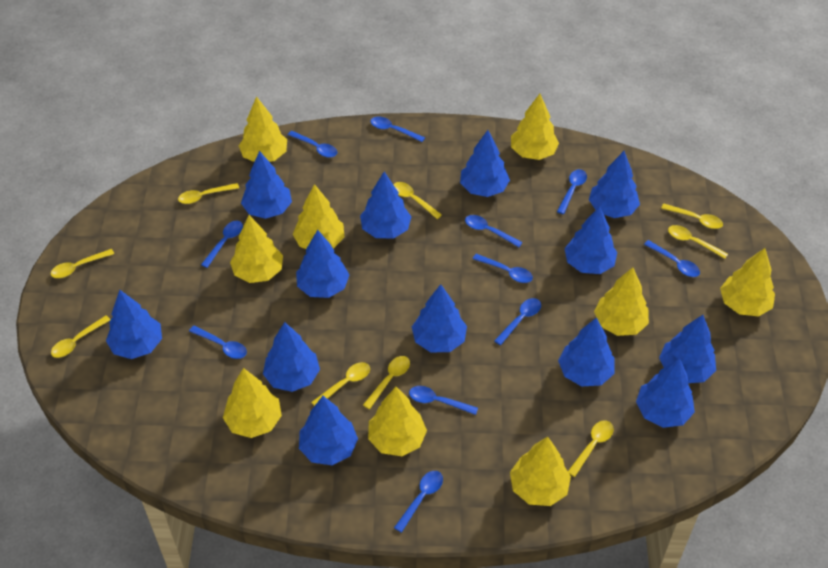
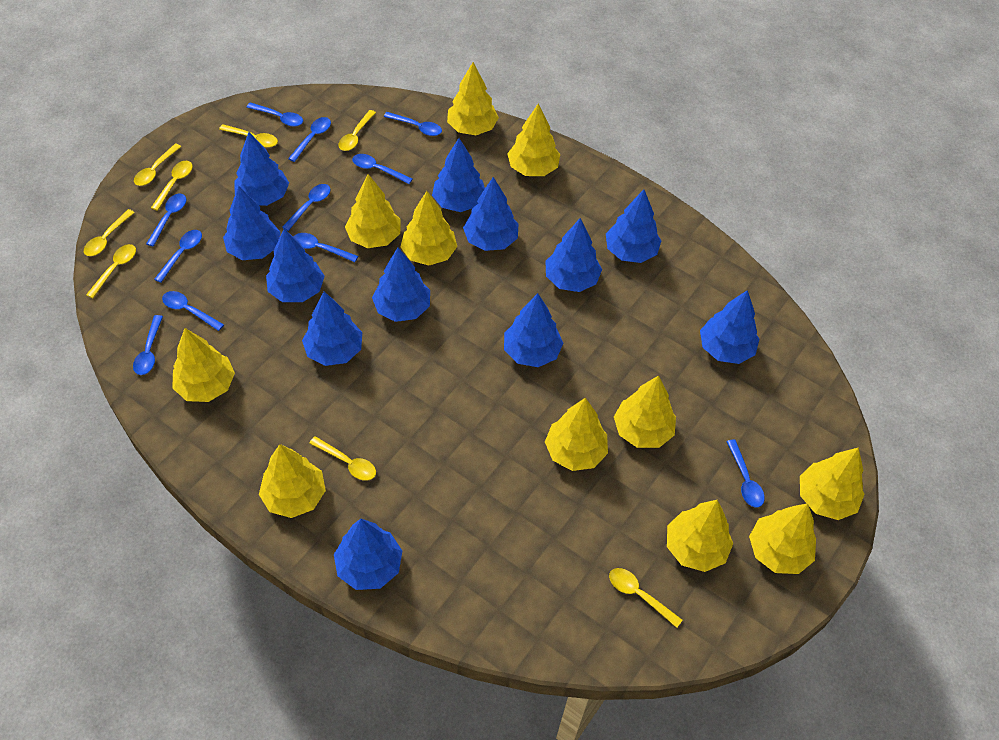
blue tree: [106,290,162,359] [241,151,292,219] [263,322,320,392] [296,230,349,298] [299,396,358,465] [360,172,411,238] [412,284,467,352] [460,130,510,197] [558,317,615,387] [564,206,618,274] [589,151,640,218] [636,358,695,428] [659,315,716,383] = 13 -> [223,186,281,260] [234,132,289,206] [266,229,325,302] [302,292,362,366] [334,519,402,590] [372,248,430,322] [432,138,485,212] [463,177,519,251] [504,293,563,367] [546,218,602,292] [606,189,661,263] [700,290,759,364] = 12
yellow spoon: [51,249,114,278] [51,315,111,358] [178,183,239,204] [311,362,370,406] [363,356,410,409] [393,182,442,219] [568,420,614,477] [661,203,723,229] [668,225,728,259] = 9 -> [84,209,135,256] [86,244,136,298] [134,143,181,186] [151,161,193,211] [219,124,278,148] [309,436,376,481] [338,110,376,151] [609,568,682,628] = 8
yellow tree: [223,368,282,438] [230,215,283,283] [239,96,287,162] [293,184,345,249] [368,387,427,456] [510,437,571,506] [511,94,559,160] [594,267,649,336] [720,248,775,316] = 9 -> [172,328,235,402] [259,444,326,518] [345,174,401,248] [400,191,457,266] [447,62,499,135] [507,104,560,176] [545,398,608,471] [614,375,676,448] [667,500,733,572] [749,503,816,574] [800,447,865,520] = 11

